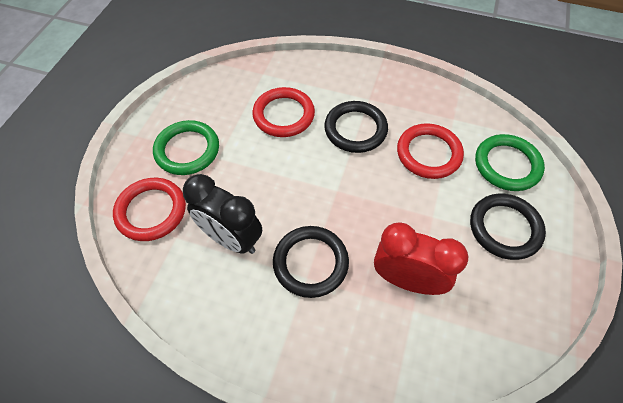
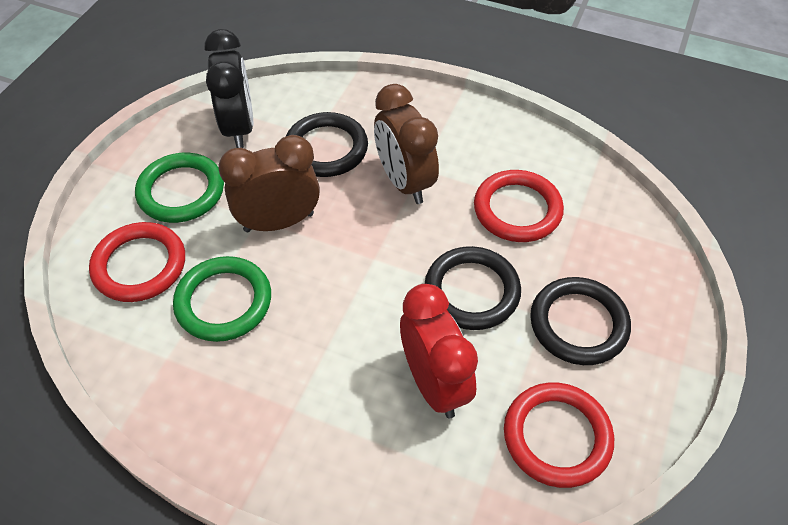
brown clock: none = 0 -> [218,135,320,232] [374,84,439,204] = 2

